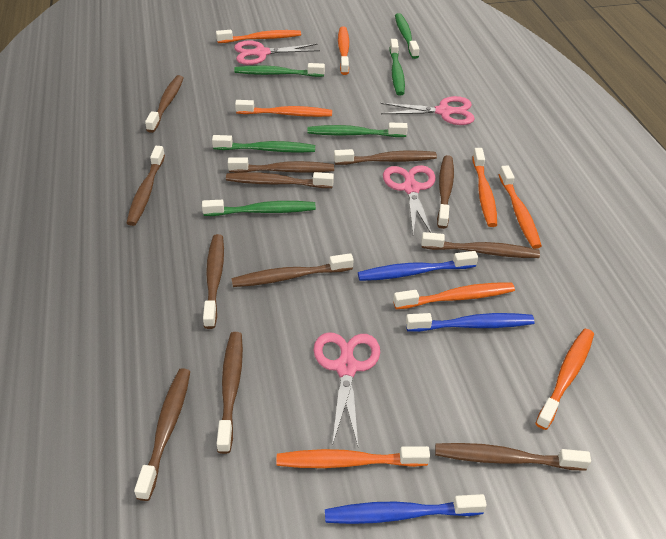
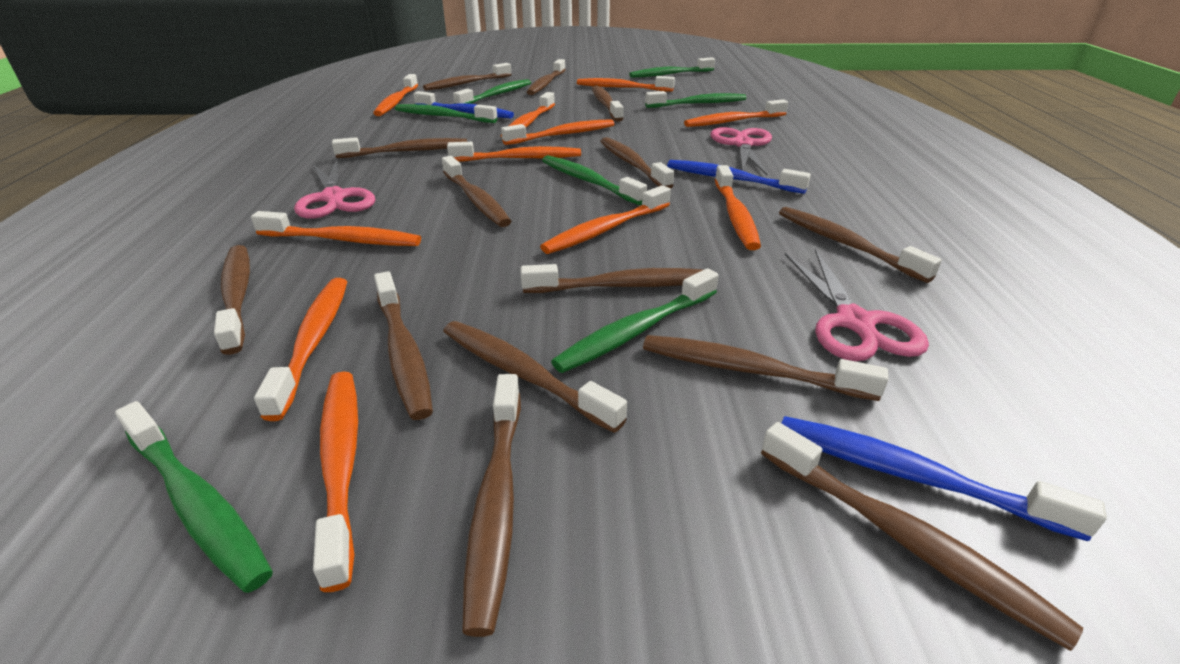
brown toothbrush: [127,146,165,226] [134,368,190,501] [145,75,184,133] [203,234,224,329] [217,332,243,454] [226,172,334,188] [228,157,334,173] [231,253,354,287] [334,149,437,165] [421,232,540,258] [435,443,591,470] [437,155,454,229] = 12 -> [214,245,250,355] [332,137,467,158] [374,271,433,420] [423,63,512,91] [442,156,512,227] [443,321,627,433] [462,374,521,637] [520,264,703,293] [527,59,566,95] [592,86,624,122] [600,137,674,189] [643,335,888,401] [761,422,1083,651] [779,207,942,283] = 14
green toothbrush: [202,200,316,216] [212,135,315,153] [234,63,325,77] [307,122,408,137] [389,39,405,96] [395,13,419,59] = 6 -> [115,401,273,593] [395,104,498,123] [453,79,531,104] [542,155,647,205] [551,268,719,373] [629,57,715,78] [645,91,747,108] = 7
orange toothbrush: [216,30,301,43] [235,100,332,117] [276,446,430,468] [338,27,349,75] [393,282,515,309] [472,148,497,227] [499,166,542,249] [535,329,594,430] = 8 -> [251,211,421,246] [254,278,347,421] [313,371,358,592] [373,74,418,116] [447,142,581,162] [501,92,555,138] [501,119,614,145] [540,185,671,254] [577,76,675,92] [684,99,788,127] [715,165,761,250] = 11
pink scissors: [234,41,320,65] [314,332,380,446] [380,96,475,125] [383,165,436,234] = 4 -> [294,159,375,219] [711,127,772,175] [785,249,929,361] = 3

